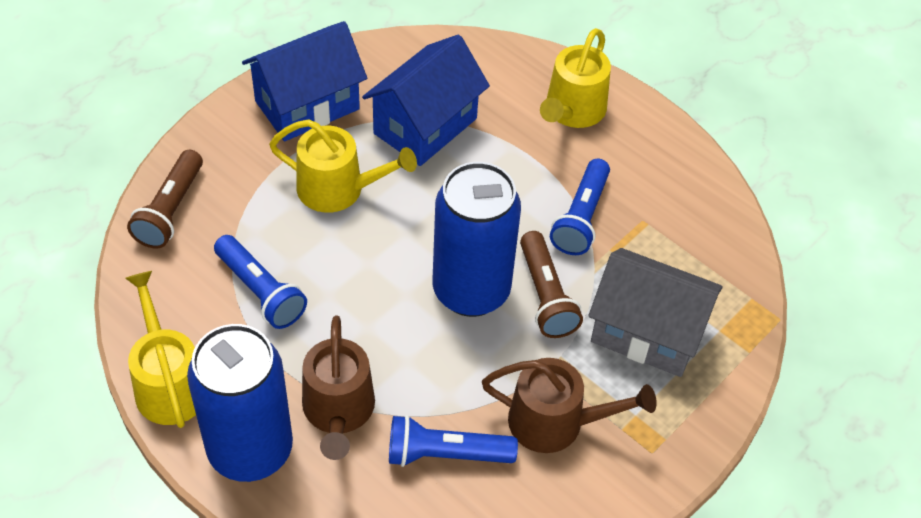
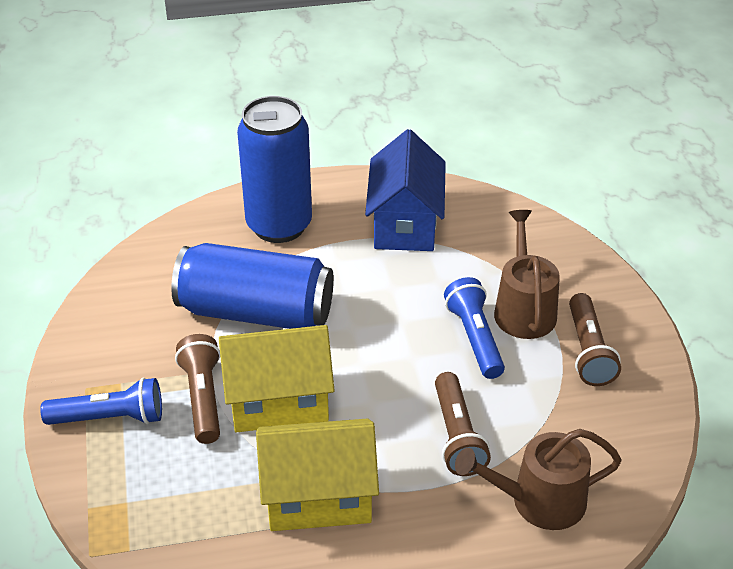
blue flashlight: [214,235,307,329] [389,415,518,467] [550,159,610,255] = 3 -> [40,378,162,425] [444,277,505,379] = 2
blue house: [242,21,367,141] [362,34,490,166] = 2 -> [365,129,446,251] = 1
brown flashlight: [127,150,203,249] [520,231,583,338] = 2 -> [175,334,220,444] [435,372,491,476] [569,293,621,386] = 3
grey house: [588,248,723,377] = 1 -> none = 0
yellow house: none = 0 -> [219,325,335,432] [256,419,379,531] = 2
yellow watering can: [125,271,196,428] [269,119,417,213] [540,28,611,128] = 3 -> none = 0

